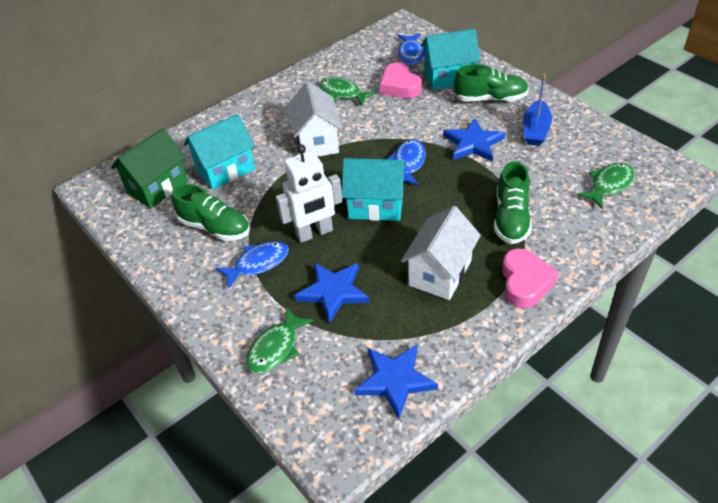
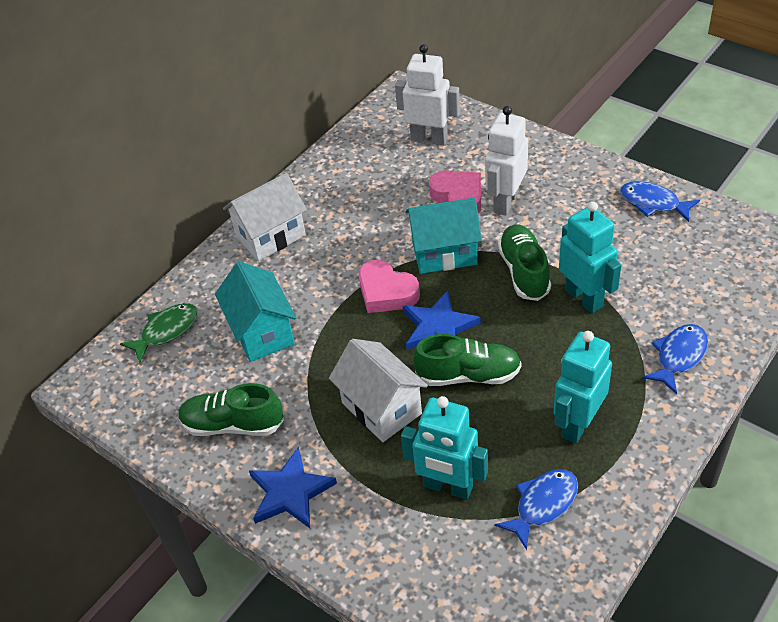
blue boat: [523,74,552,146] = 1 -> none = 0
blue star: [294,263,370,324] [354,344,438,419] [443,118,505,162] = 3 -> [249,447,337,528] [403,290,481,350] = 2
green fish: [246,307,314,374] [320,77,376,106] [577,163,635,209] = 3 -> [120,303,198,363] = 1
green house: [111,128,188,209] = 1 -> none = 0
turquoise house: [184,114,255,190] [342,158,406,221] [421,29,481,91] = 3 -> [215,262,296,362] [406,198,482,274] = 2
turquoise robot: none = 0 -> [401,396,488,500] [554,331,612,444] [559,202,621,313] = 3
white robot: [276,144,343,243] = 1 -> [395,44,460,145] [485,106,528,215] = 2

